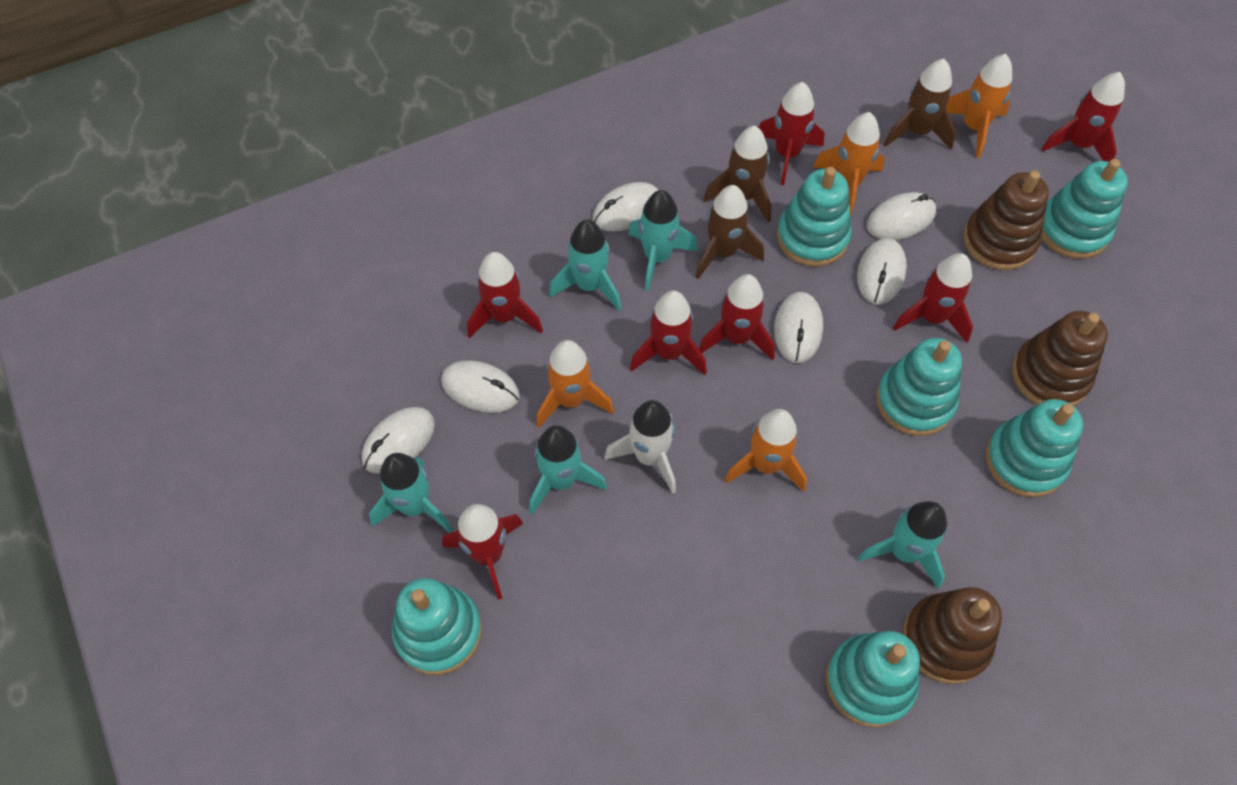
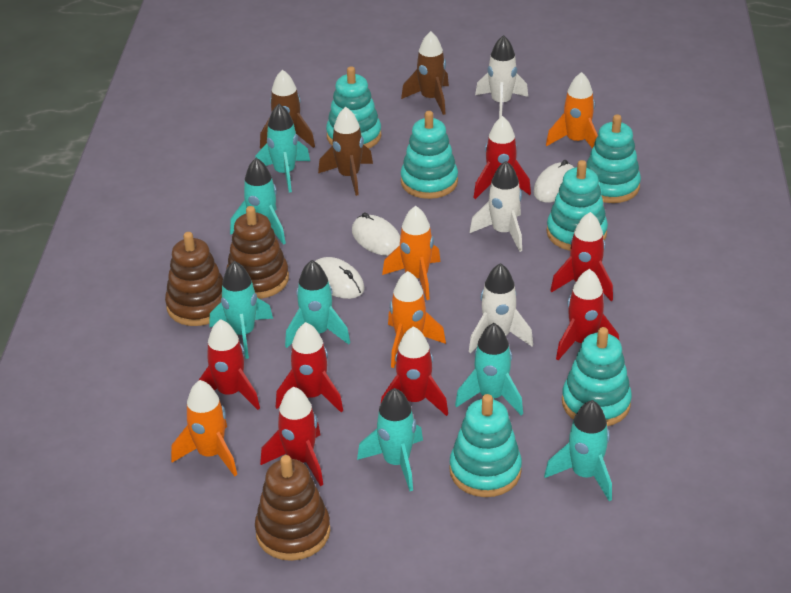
turquoise rocket: [369,453,453,533] [529,425,607,515] [549,220,621,311] [628,190,698,291] [858,501,947,589] = 5 -> [209,261,273,359] [230,158,286,245] [255,104,310,192] [285,260,350,348] [357,388,423,491] [455,323,523,415] [544,400,612,501] = 7
white mouse: [362,407,435,474] [441,360,520,413] [593,182,658,231] [774,292,823,363] [857,238,907,305] [867,192,936,240] = 6 -> [315,257,365,299] [352,213,400,256] [533,160,574,203] = 3
white rocket: [604,400,676,494] = 1 -> [469,263,533,353] [470,161,522,252] [475,35,528,118] = 3

